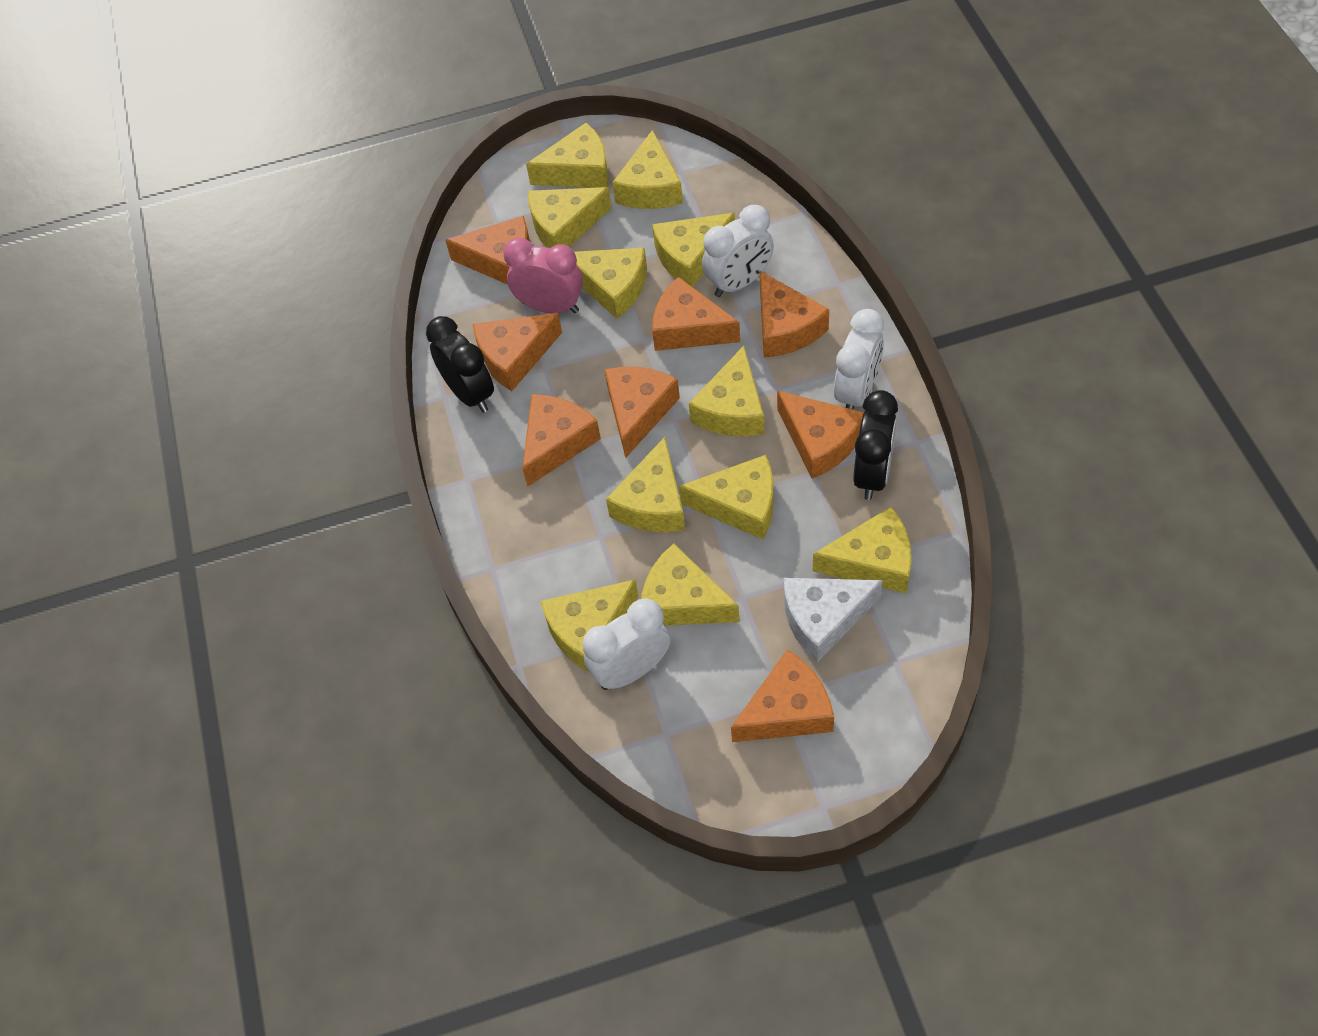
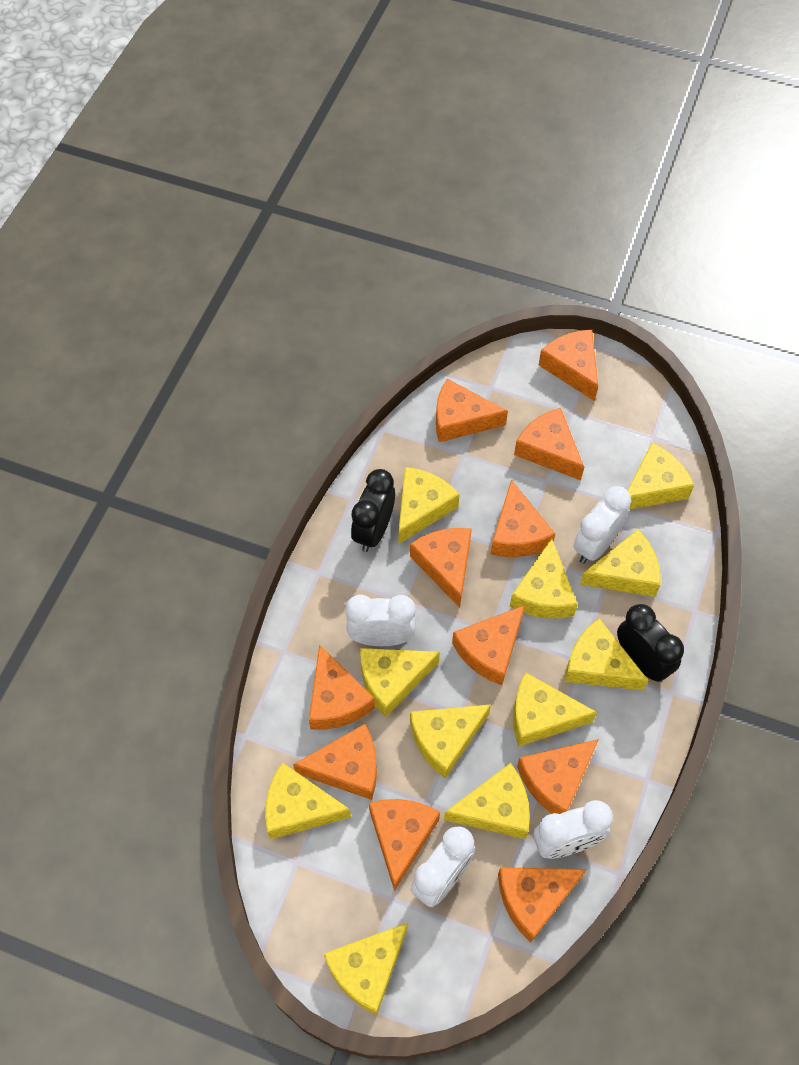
orange cheese: [445,216,530,285] [473,313,562,391] [522,394,601,487] [604,367,680,458] [652,277,740,351] [731,649,834,742] [760,271,829,358] [777,391,864,479] = 8 -> [293,724,377,800] [309,644,375,730] [369,799,440,892] [410,528,472,608] [436,378,508,442] [452,605,525,685] [491,479,555,557] [498,867,587,943] [514,408,584,480] [517,739,599,814] [539,330,598,401] = 11
pink clock: [503,238,583,313] = 1 -> none = 0
white cheese: [784,578,883,663] = 1 -> none = 0
white clock: [583,598,670,690] [702,205,774,297] [834,309,884,409] = 3 -> [345,595,416,646] [411,826,475,907] [533,800,613,859] [573,486,631,564] = 4

